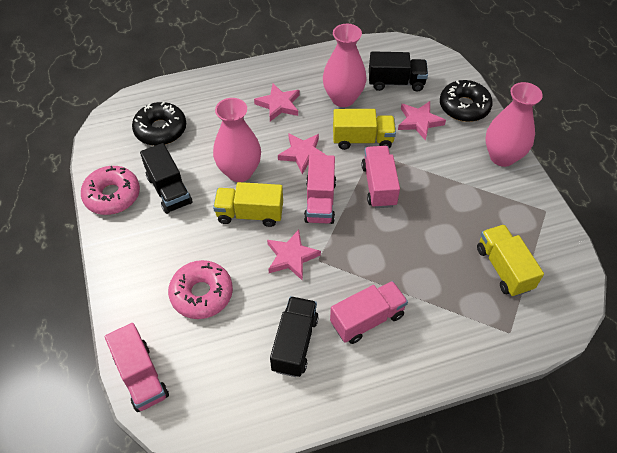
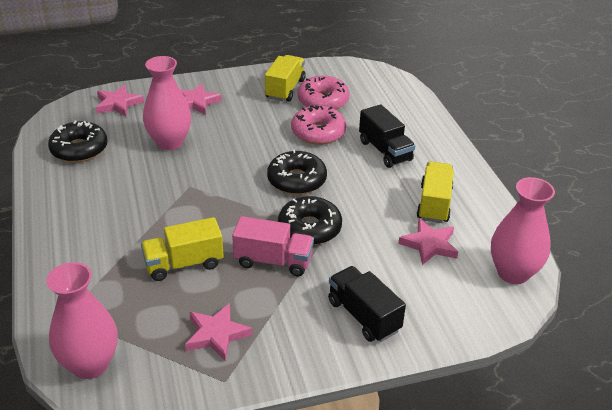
black donut: [132,102,186,146] [440,80,493,122] = 2 -> [48,120,108,163] [267,150,327,195] [278,196,342,245] = 3
black truck: [140,143,192,214] [270,296,319,377] [369,51,428,92] = 3 -> [328,266,406,342] [359,104,415,168] = 2
pink truck: [105,323,169,412] [304,155,336,224] [330,281,408,344] [361,146,400,208] = 4 -> [232,216,314,276] = 1

